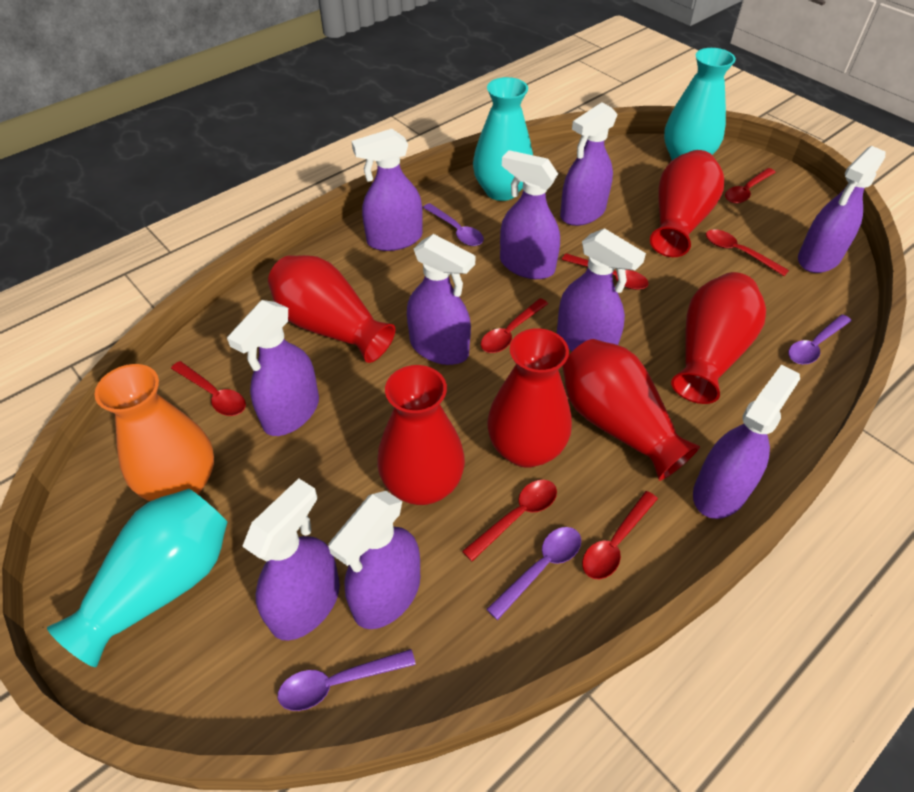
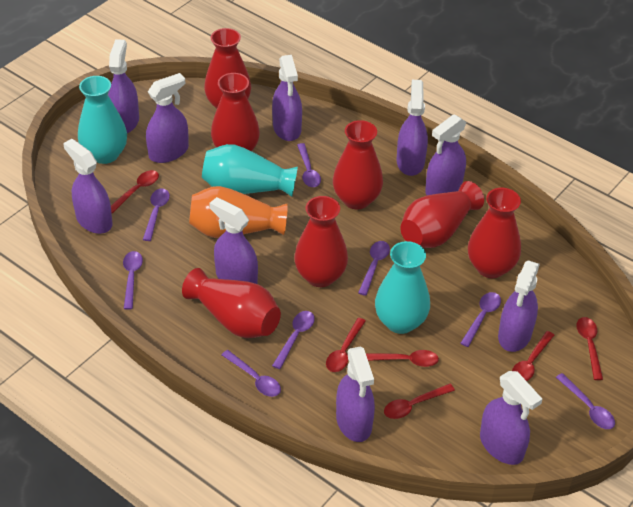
purple spoon: [278,649,416,711] [423,203,484,246] [486,527,581,620] [788,314,852,364] = 4 -> [123,251,143,310] [143,189,170,241] [222,350,281,397] [272,311,315,369] [297,143,321,187] [358,241,390,296] [460,292,501,347] [556,373,615,429] = 8
red spoon: [171,361,246,416] [462,480,557,561] [481,298,548,353] [562,253,649,290] [582,491,658,579] [706,229,789,276] [725,168,775,204] = 7 -> [111,170,159,213] [326,318,366,372] [366,350,439,367] [384,384,455,419] [512,331,554,381] [576,317,603,380] = 6
red vase: [268,255,395,363] [377,365,465,505] [487,328,572,468] [563,339,700,481] [650,150,724,257] [671,272,766,404] = 6 -> [182,268,281,338] [204,28,251,109] [211,73,260,151] [294,196,348,287] [333,120,383,209] [400,181,484,248] [468,188,521,278] = 7

